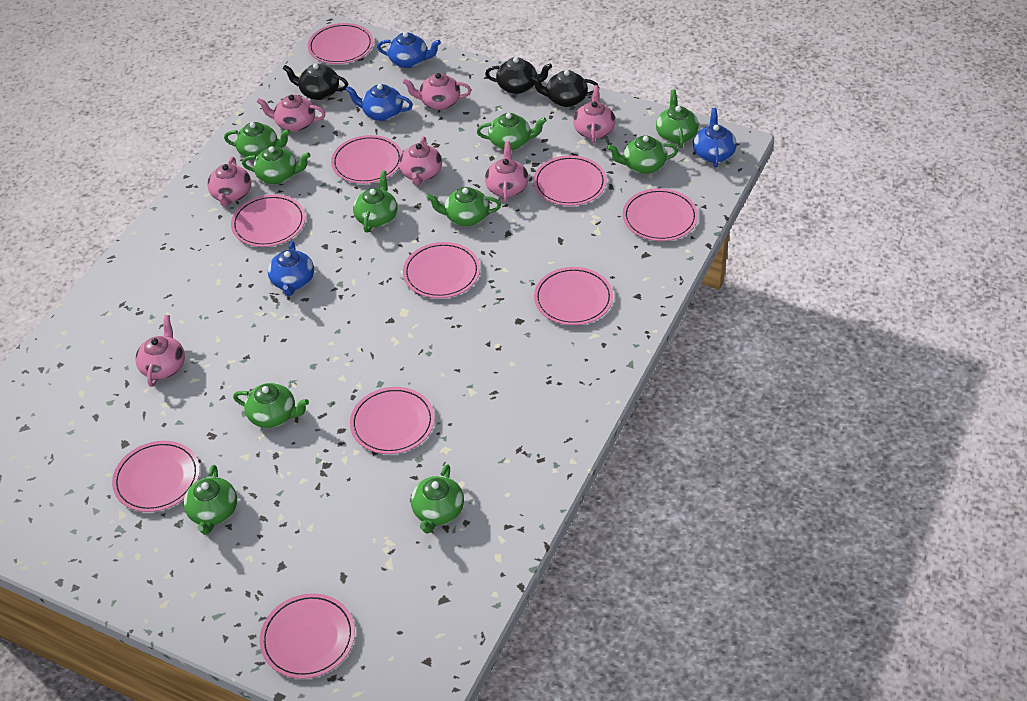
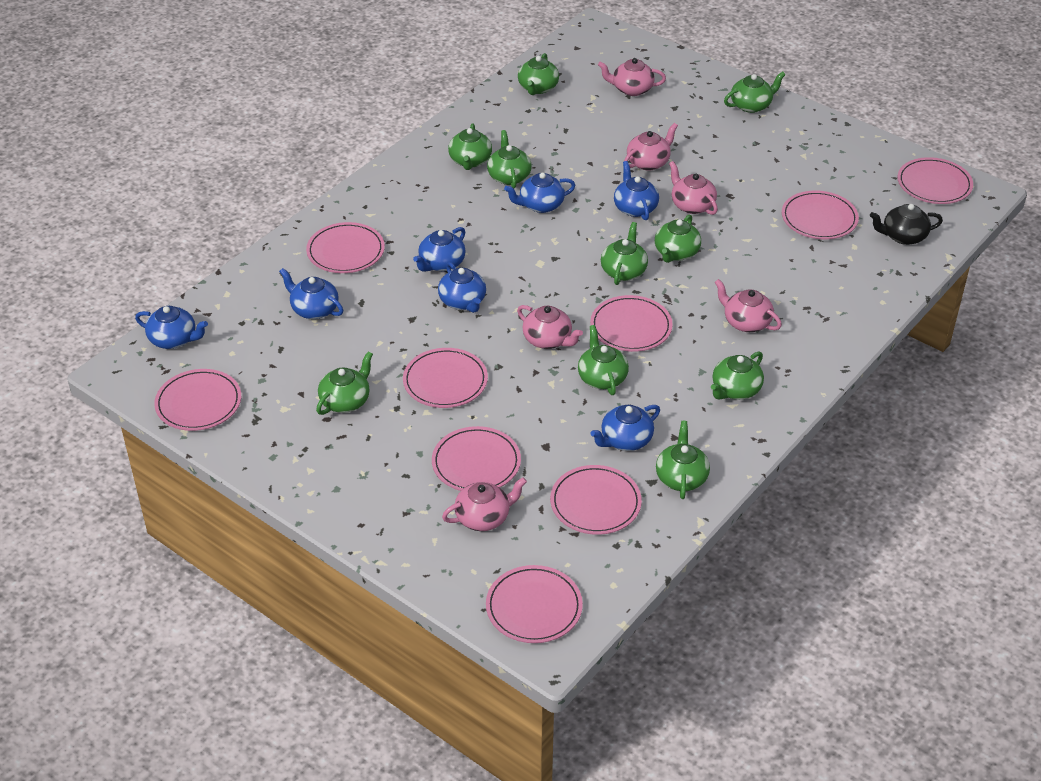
black teapot: [283,63,348,100] [485,57,552,94] [530,70,599,107] = 3 -> [870,204,943,245] = 1
blue teapot: [268,241,314,296] [345,84,413,121] [377,32,441,68] [693,108,737,168] = 4 -> [135,306,208,349] [279,268,343,319] [413,227,466,272] [438,262,486,313] [504,172,575,213] [590,405,660,451] [614,161,659,220] = 7
pink plate: [112,441,200,512] [231,194,305,247] [260,593,355,679] [308,23,373,64] [331,135,402,184] [350,387,435,454] [403,242,480,298] [533,155,607,206] [534,267,613,325] [623,188,698,241] = 10 -> [154,369,241,431] [306,222,385,273] [403,348,488,408] [432,426,521,491] [486,565,583,643] [550,465,642,535] [590,295,673,352] [782,191,859,239] [897,157,973,204] = 9
pink teapot: [135,315,185,387] [207,157,251,206] [257,95,326,132] [399,136,442,185] [402,73,471,110] [485,141,529,202] [573,85,616,143] = 7 -> [442,477,527,531] [517,305,583,349] [598,58,666,96] [624,123,678,171] [669,161,718,215] [715,279,782,332] = 6

